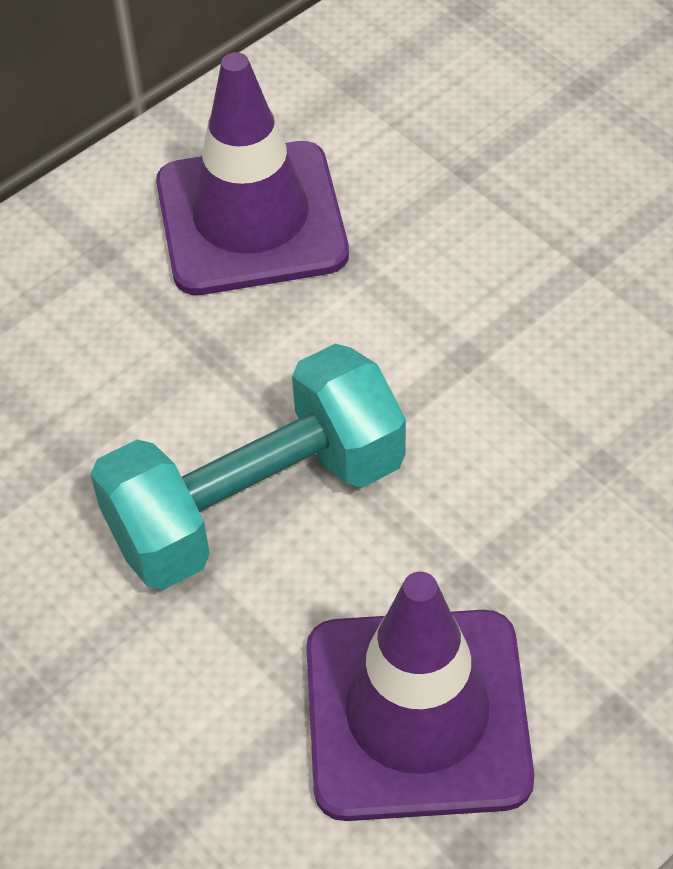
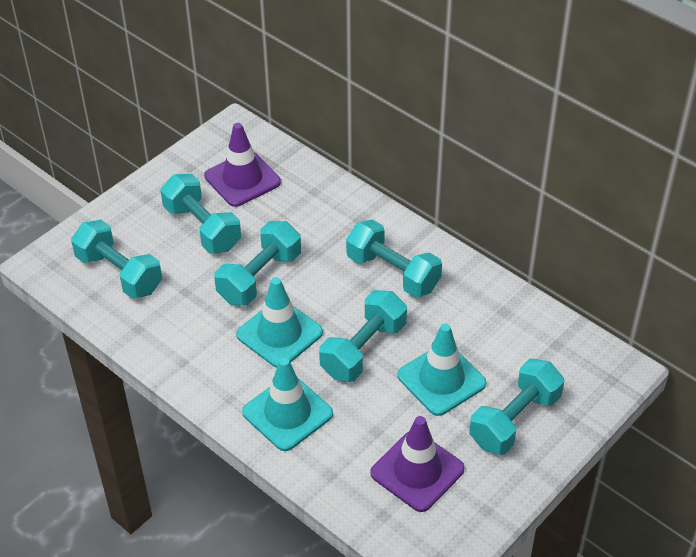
turquoise dumbbell: [90,344,406,590] = 1 -> [71,220,162,299] [160,174,241,253] [214,221,301,306] [319,290,407,382] [346,219,442,298] [469,359,564,455] = 6
turquoise traffic cone: none = 0 -> [236,277,323,368] [242,357,333,451] [397,323,487,416] = 3

